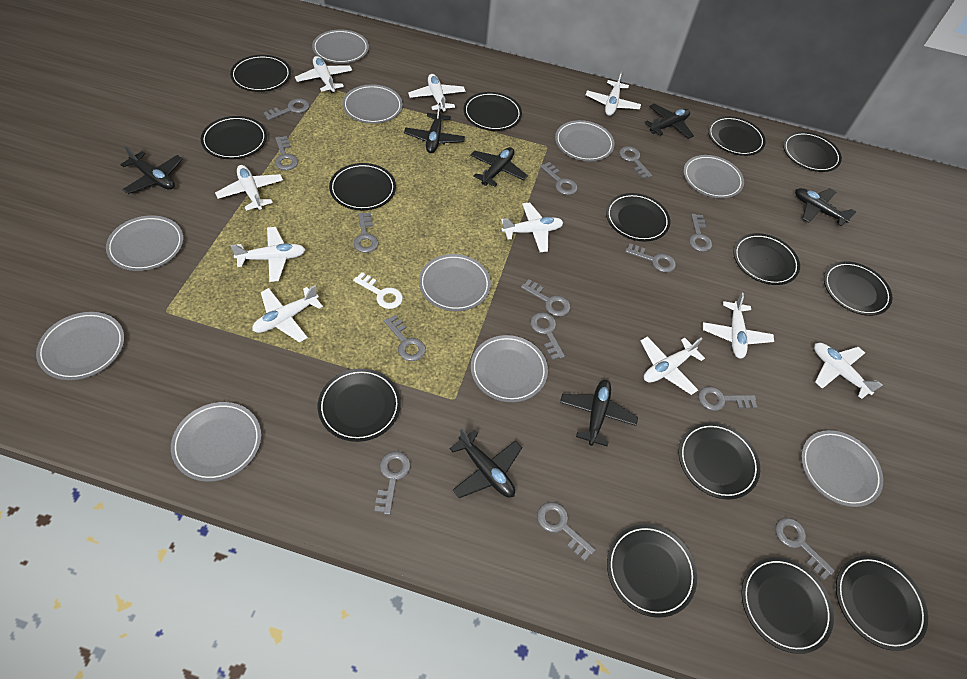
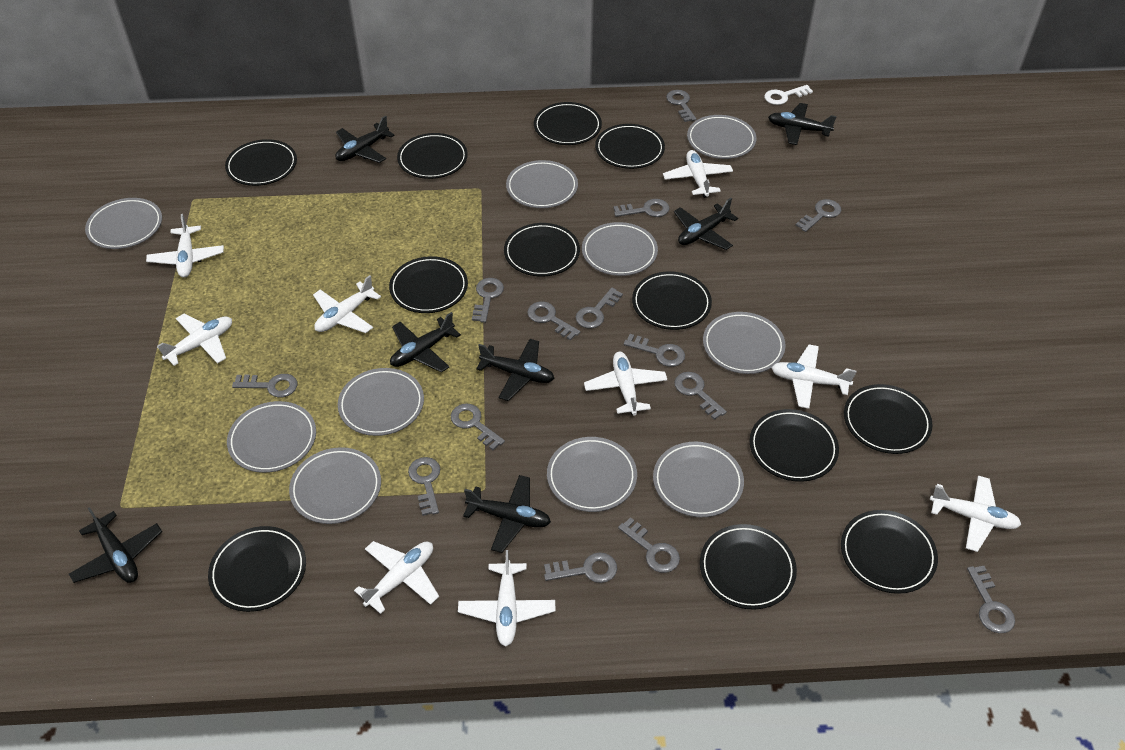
black plate: [201,116,267,159] [230,55,291,92] [318,368,401,442] [329,163,396,210] [463,92,522,131] [606,193,670,242] [607,524,697,618] [679,422,760,499] [708,116,766,156] [734,233,800,285] [741,557,834,654] [783,132,842,172] [824,261,892,316] [836,555,928,651] = 14 -> [208,526,306,612] [225,139,297,186] [389,256,468,313] [397,133,468,179] [504,223,580,276] [534,102,602,145] [595,124,665,169] [632,271,712,330] [700,524,797,610] [750,409,839,482] [841,510,938,594] [844,384,933,454] = 12
white plane: [215,165,283,211] [231,227,306,282] [252,285,323,343] [295,56,352,93] [408,74,466,113] [501,202,564,252] [586,71,641,116] [641,336,705,395] [703,293,774,359] [814,343,883,399] = 10 -> [146,214,224,278] [157,313,232,366] [313,275,381,333] [354,541,439,614] [458,550,555,646] [584,352,667,416] [663,150,733,198] [771,345,857,409] [930,475,1021,552] = 9

